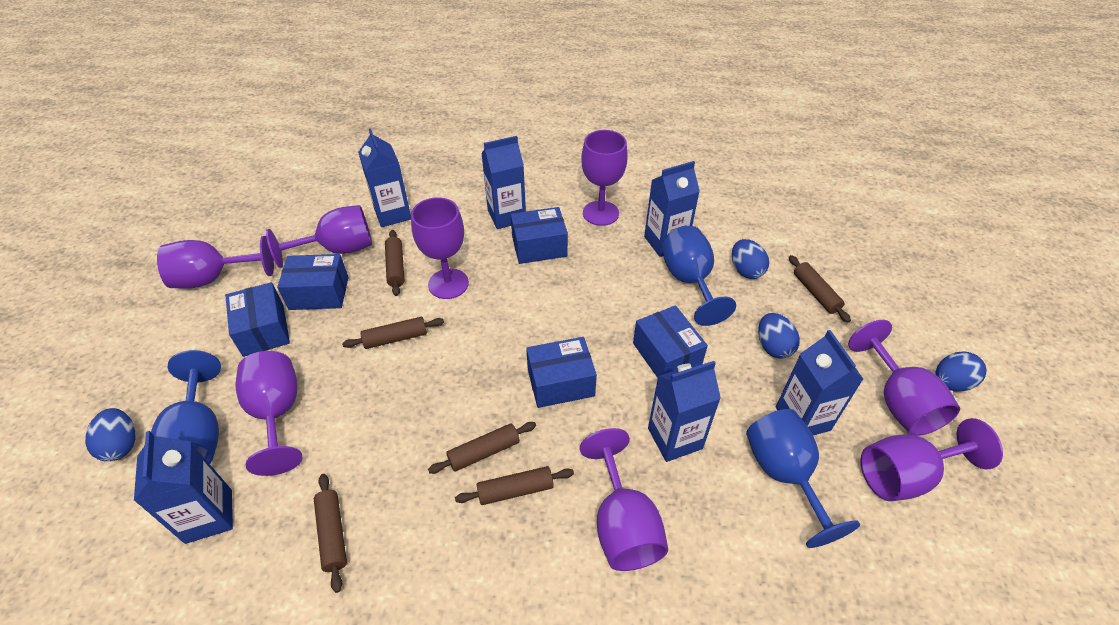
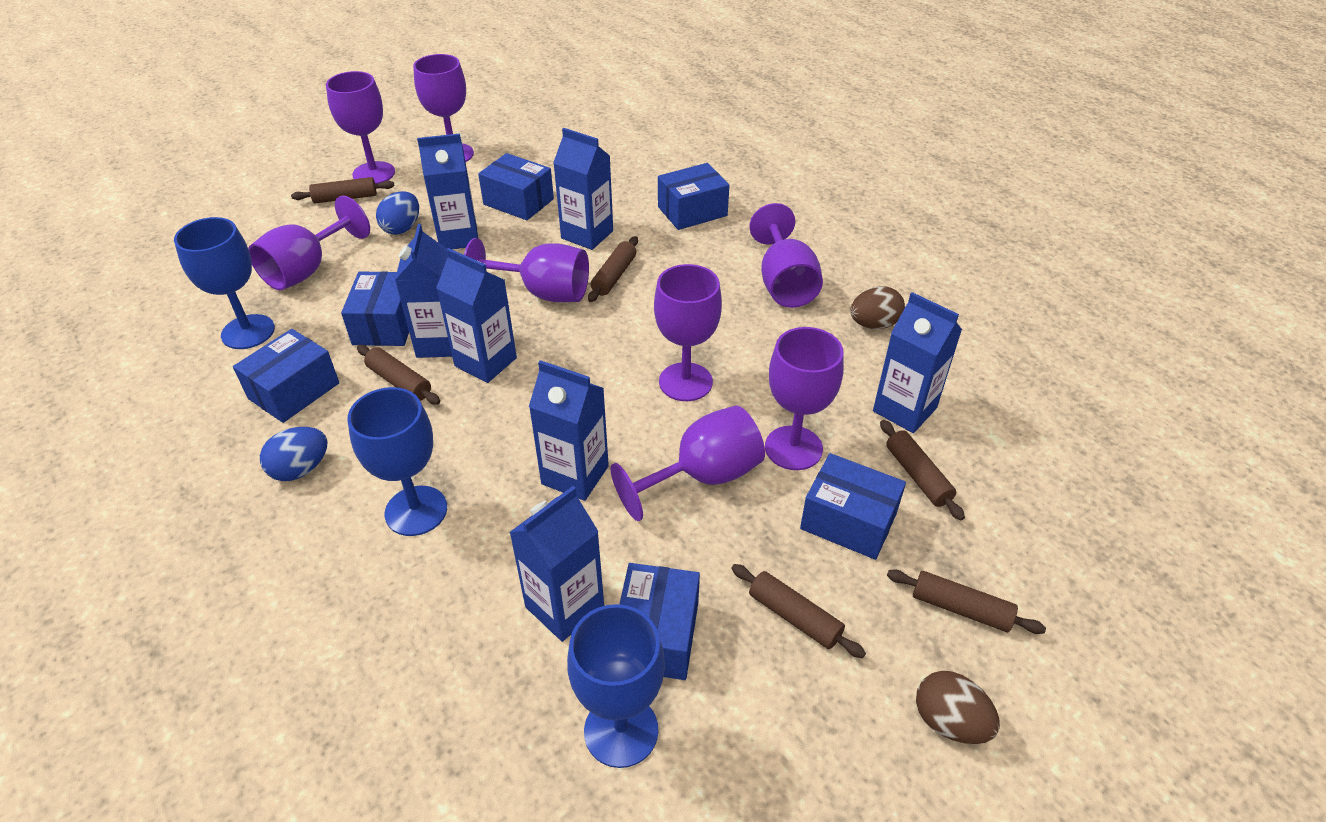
blue box: [225,282,290,357] [277,254,349,310] [511,207,568,264] [526,337,597,408] [633,305,708,378] = 5 -> [233,329,339,423] [341,271,409,346] [478,153,554,220] [620,563,700,680] [658,163,729,230] [800,453,906,560] = 6
blue carton: [134,431,233,544] [358,129,411,227] [482,136,526,229] [644,161,700,257] [648,361,721,462] [776,330,864,436] = 6 -> [395,224,452,358] [417,133,478,249] [436,248,517,383] [509,486,604,642] [529,360,609,501] [553,128,613,250] [873,292,962,433] = 7
blue egg: [85,408,136,461] [732,239,769,279] [758,313,800,359] [935,351,986,392] = 4 -> [260,427,327,481] [376,191,419,235] = 2
brown egg: none = 0 -> [851,286,905,329] [916,671,1000,744] = 2

